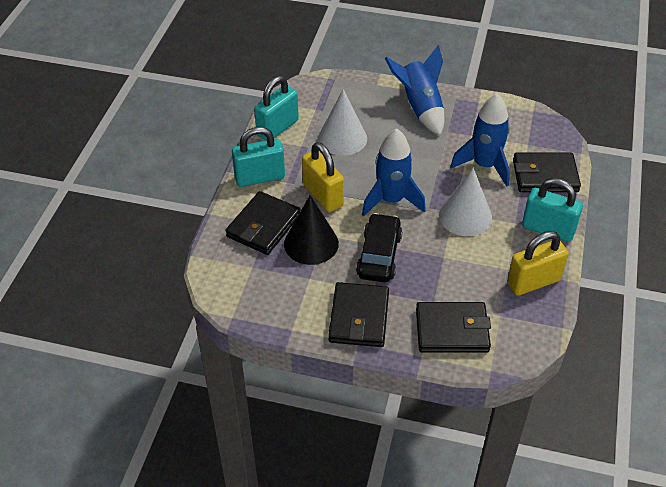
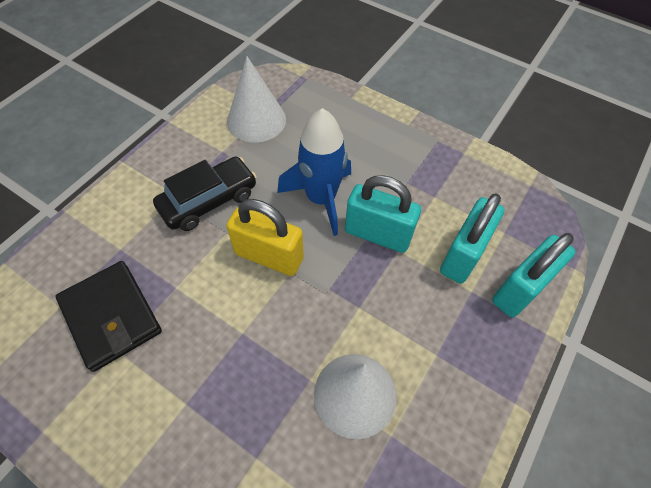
black cone: [284,195,339,265] = 1 -> none = 0
black wallet: [225,191,301,255] [328,282,389,347] [416,302,491,353] [513,153,581,192] = 4 -> [55,261,162,372] = 1
blue rocket: [362,128,426,216] [385,45,444,135] [450,94,510,187] = 3 -> [277,108,351,236] = 1
yellow padlock: [302,142,344,212] [507,231,569,296] = 2 -> [226,199,304,276] = 1

